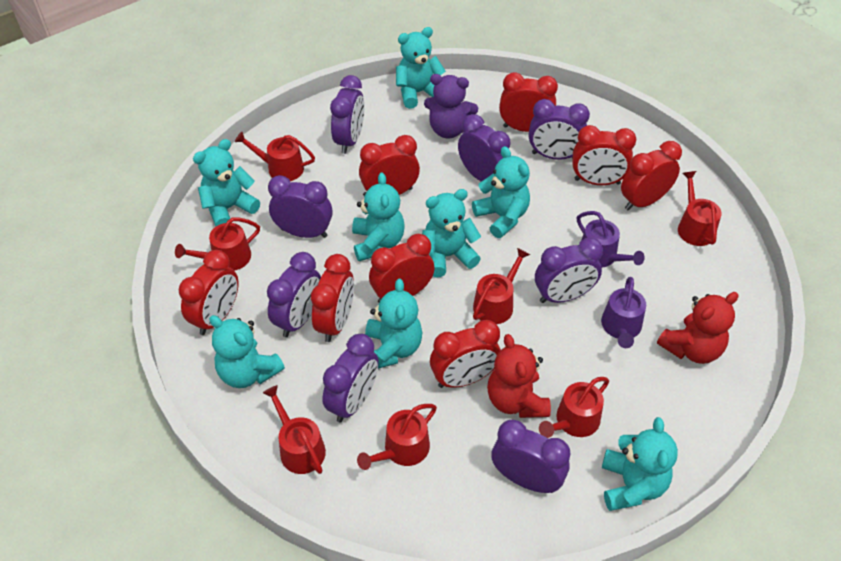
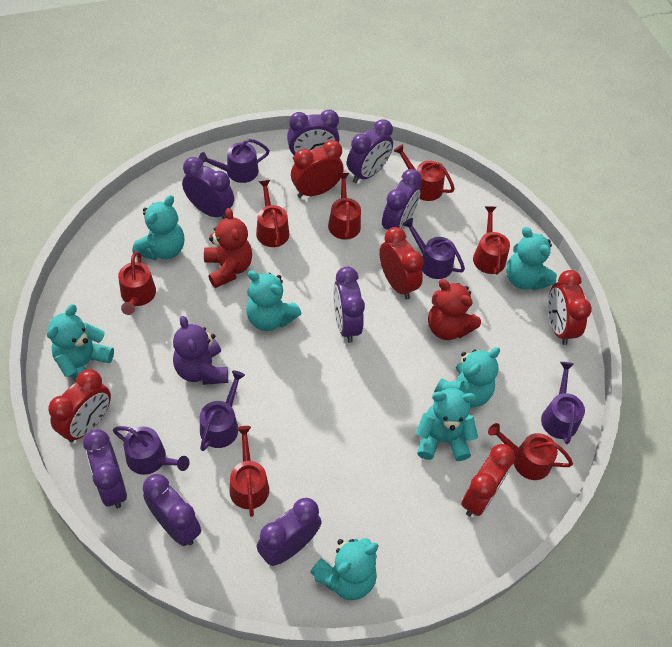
purple watering can: [577,211,645,268] [601,277,646,348] = 2 -> [113,426,190,475] [199,139,270,183] [200,370,245,451] [402,218,465,279] [541,362,585,444] = 5
red clock: [179,250,239,335] [311,254,354,342] [359,135,420,195] [369,234,435,299] [430,320,501,388] [499,72,558,132] [572,125,636,185] [621,141,682,211] = 8 -> [48,369,111,442] [291,140,344,198] [379,227,424,299] [461,444,515,517] [548,270,592,345] = 5
turquoise teddy bear: [193,139,260,226] [209,315,285,388] [352,173,405,261] [365,279,422,368] [396,27,446,109] [422,189,481,277] [472,146,530,238] [602,417,678,511] = 8 -> [47,304,114,382] [132,195,184,260] [246,270,301,331] [310,538,379,600] [415,388,478,461] [434,347,500,407] [506,227,557,290] = 7

